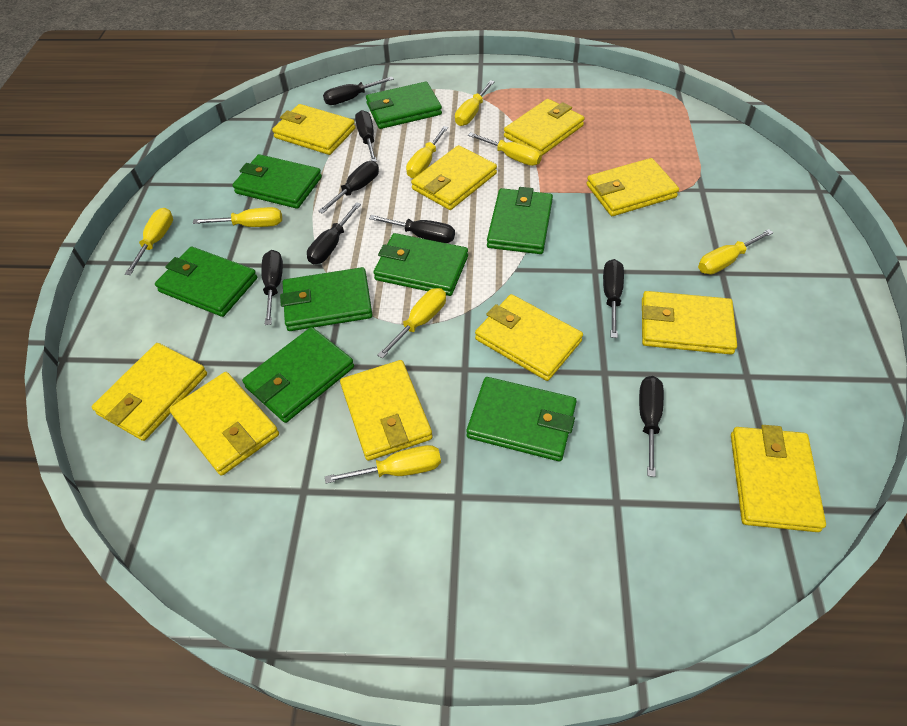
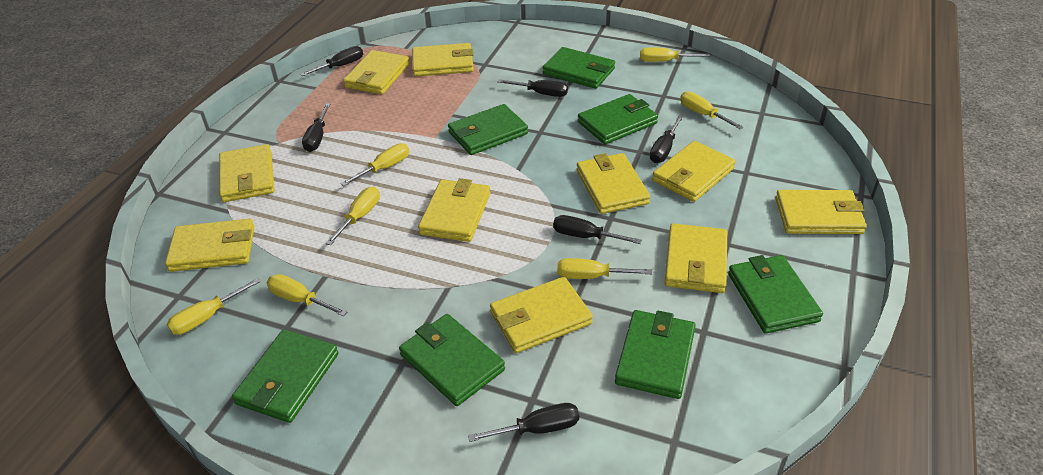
black screwdriver: [261,250,283,325] [307,202,361,264] [318,161,379,214] [323,77,394,105] [355,110,377,162] [369,215,455,243] [603,259,624,338] [639,376,664,477] = 8 -> [300,46,363,76] [302,103,330,152] [468,403,579,442] [497,79,568,97] [553,215,642,244] [650,116,683,163] = 6
green wallet: [155,247,257,317] [232,154,322,209] [242,327,354,423] [280,267,372,331] [366,82,442,129] [373,233,468,296] [466,377,577,461] [487,187,553,254] = 8 -> [232,329,339,423] [399,314,505,406] [448,104,528,155] [543,47,615,89] [578,94,658,144] [615,310,696,399] [728,255,823,333] = 7
yellow screwdriver: [125,208,173,275] [193,207,282,227] [325,445,441,483] [377,288,446,359] [406,126,448,178] [455,80,495,126] [468,132,542,166] [698,229,774,274] = 8 -> [167,278,261,335] [266,274,347,316] [326,187,380,245] [340,143,409,186] [557,258,652,279] [640,47,710,62] [680,91,744,129] = 7

